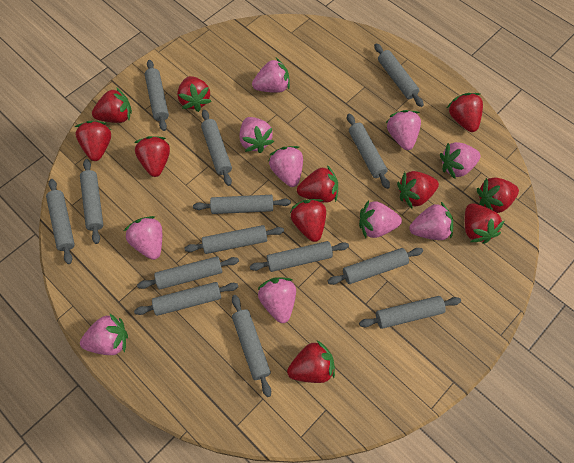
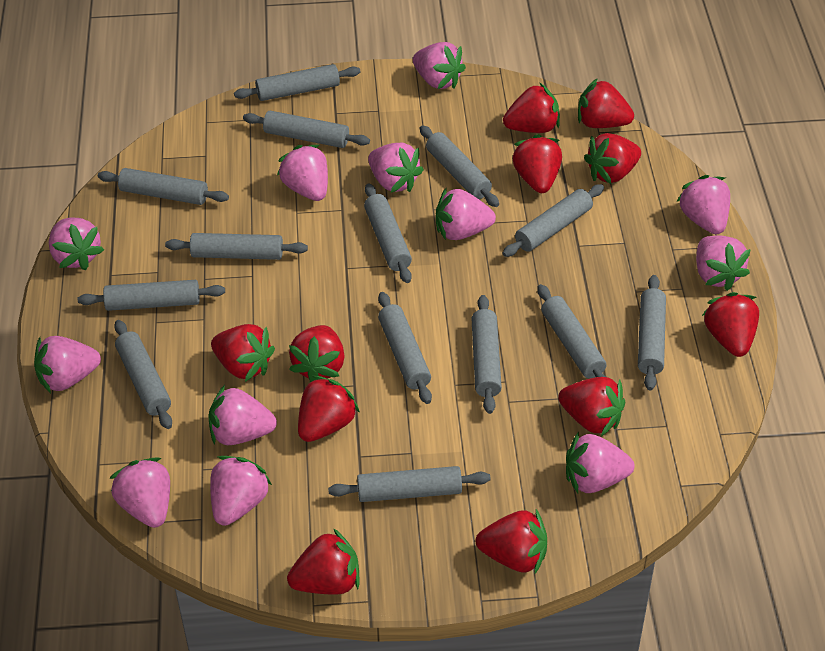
pink strawberry: [80,313,128,355] [124,216,162,260] [240,117,274,153] [252,58,290,93] [258,277,296,323] [269,146,303,187] [359,200,402,238] [386,110,421,150] [409,202,453,240] [440,142,481,179] = 10 -> [34,336,101,393] [49,217,104,271] [109,457,170,528] [208,385,277,445] [210,456,272,526] [277,145,328,201] [368,143,424,192] [413,42,466,89] [436,187,496,240] [566,432,635,494] [677,175,730,234] [696,235,751,291] = 12

